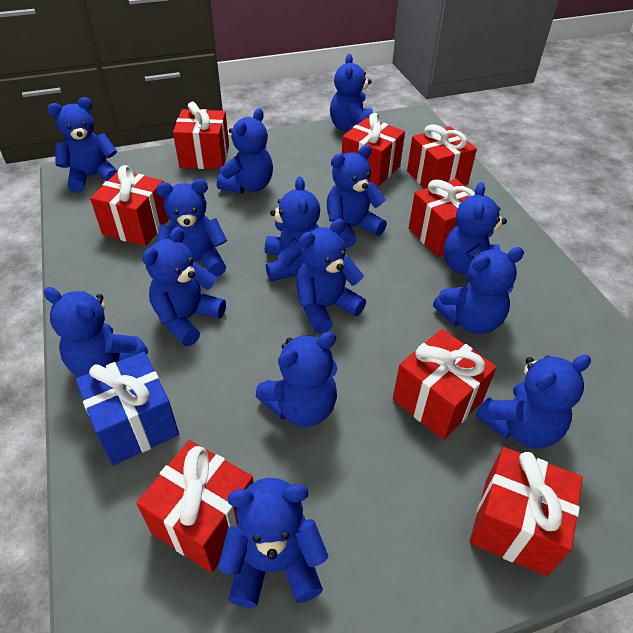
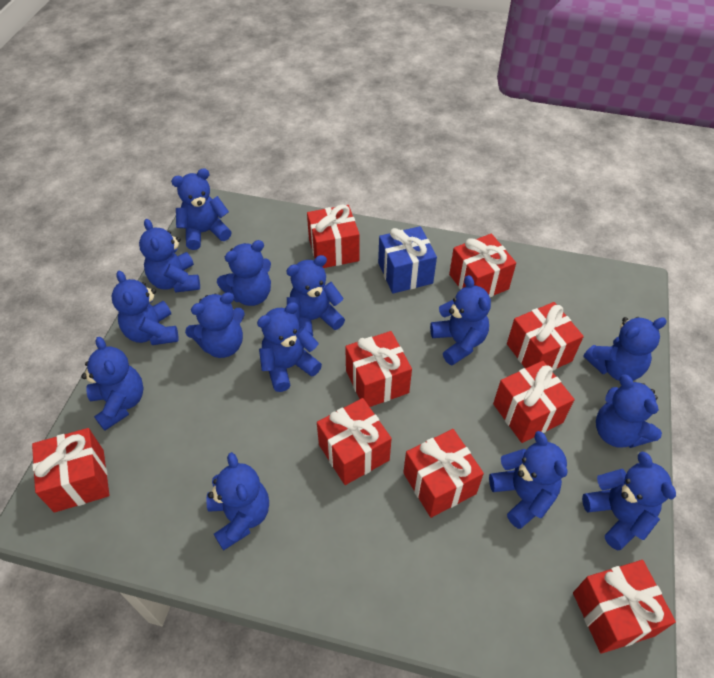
red gift: [90,165,170,246] [136,440,254,573] [173,102,229,169] [342,113,405,186] [393,329,497,440] [407,124,477,189] [409,179,475,257] [470,447,583,576] = 8 -> [32,428,109,513] [307,205,360,268] [317,398,392,485] [345,331,412,407] [403,429,484,518] [449,234,516,297] [493,361,575,443] [507,302,584,371] [573,560,676,654] = 9

